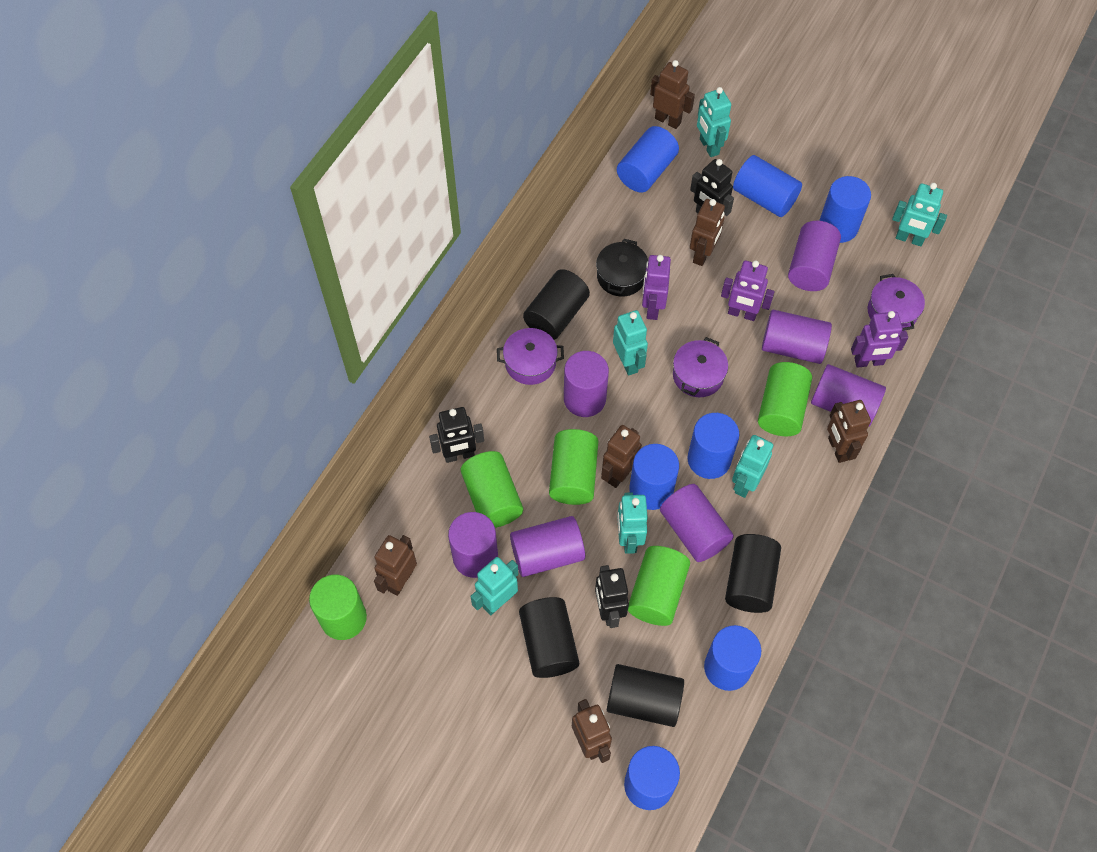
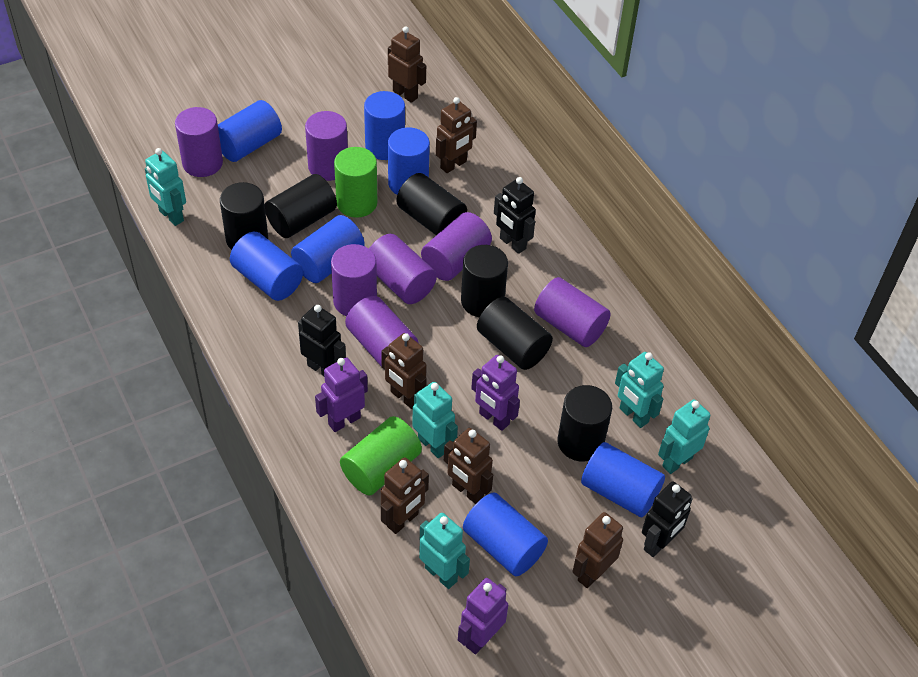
black cylinder: [519,597,579,678] [523,269,590,340] [607,664,684,727] [725,534,781,613] = 4 -> [220,182,268,250] [265,174,337,238] [397,173,467,235] [461,245,508,317] [477,297,553,370] [557,385,612,461] = 6
black pot: [596,239,648,297] = 1 -> none = 0
green cylinder: [309,575,367,640] [461,451,523,528] [549,429,598,505] [628,546,690,626] [758,362,812,436] = 5 -> [334,147,377,218] [340,416,422,496] = 2
purple pot: [497,328,564,385] [673,337,728,397] [868,274,925,331] = 3 -> none = 0
turquoise robot: [470,557,519,615] [613,310,648,376] [617,492,648,554] [697,87,731,157] [732,435,773,498] [892,183,947,246] = 6 -> [145,148,186,226] [412,382,458,458] [419,513,470,589] [615,352,664,428] [658,399,710,474] = 5

